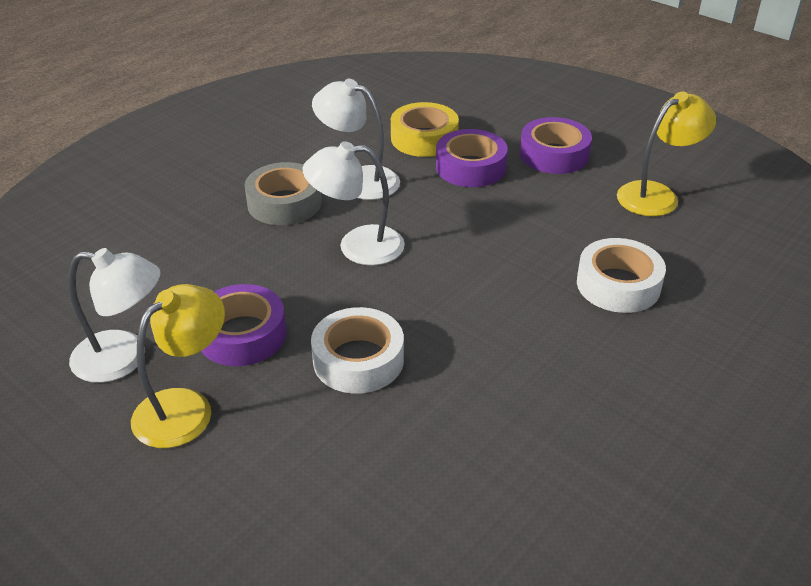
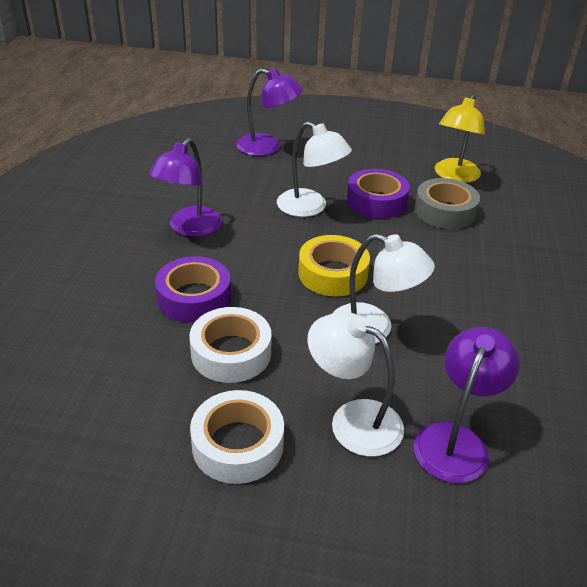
purple lamp: none = 0 -> [149,138,222,237] [236,68,303,156] [414,327,520,483] = 3
purple tape: [201,284,287,366] [436,129,508,187] [520,117,592,174] = 3 -> [155,256,231,323] [347,169,410,218] = 2
yellow lamp: [131,284,225,448] [617,92,716,216] = 2 -> [435,94,485,183] = 1

